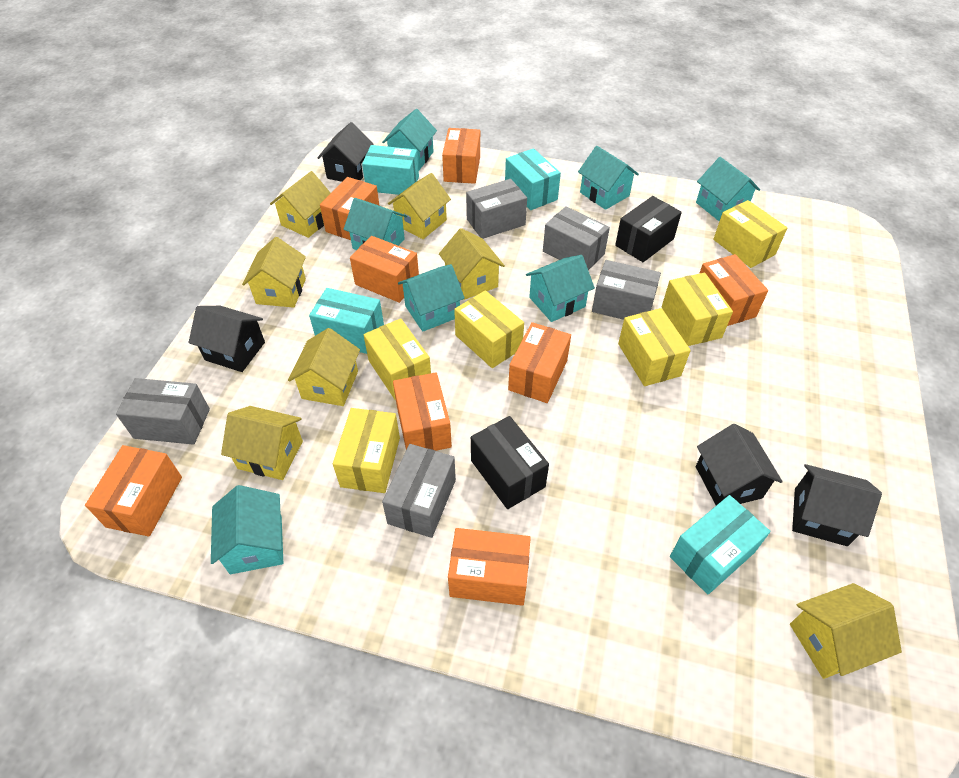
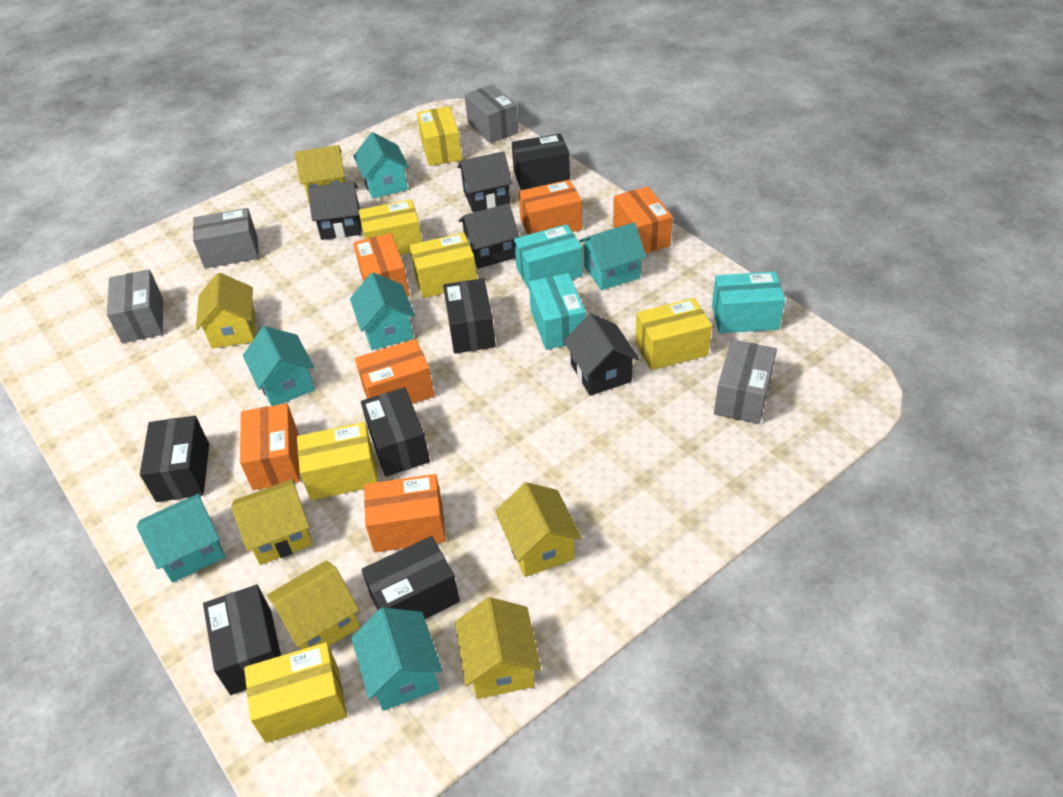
black box: [471,416,549,509] [615,196,682,262] = 2 -> [140,416,209,502] [203,585,281,695] [361,387,430,477] [361,536,460,619] [443,278,496,354] [512,134,570,190] = 6
grey box: [116,378,210,445] [382,444,456,538] [466,179,527,239] [543,206,610,270] [592,260,661,320] = 5 -> [107,269,163,343] [193,208,259,268] [464,84,519,143] [714,340,777,424] = 4
orange box: [85,445,182,537] [320,177,380,240] [350,236,419,303] [393,373,452,451] [442,128,480,184] [448,528,531,606] [508,322,571,403] [699,254,768,326] = 8 -> [240,403,300,490] [353,233,410,297] [355,339,435,404] [364,474,446,553] [519,180,582,235] [613,186,673,254] = 6
turquoise box: [309,288,384,354] [362,145,419,195] [505,148,561,210] [670,495,771,594] = 4 -> [514,224,582,289] [529,273,586,350] [712,272,785,333] = 3
turquoise house: [211,485,283,574] [344,198,407,250] [382,109,437,170] [398,264,465,332] [526,255,595,322] [578,146,639,210] [696,157,760,221] = 7 -> [136,493,225,583] [243,326,315,406] [350,273,415,350] [351,607,443,711] [353,132,409,199] [579,222,646,290] = 6
yellow house: [221,406,303,480] [242,237,306,308] [270,171,331,238] [288,328,360,406] [388,173,451,239] [439,228,505,300] [790,583,902,679] = 7 -> [196,273,255,349] [231,479,313,565] [267,560,360,649] [294,145,345,202] [455,597,541,699] [495,482,582,577] = 6

